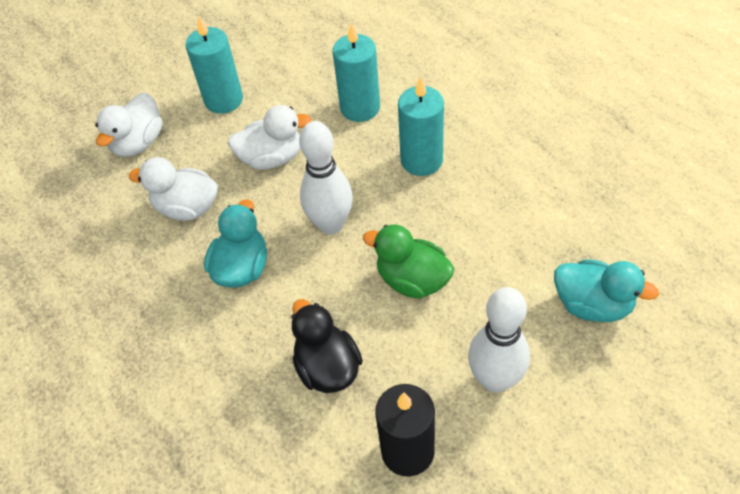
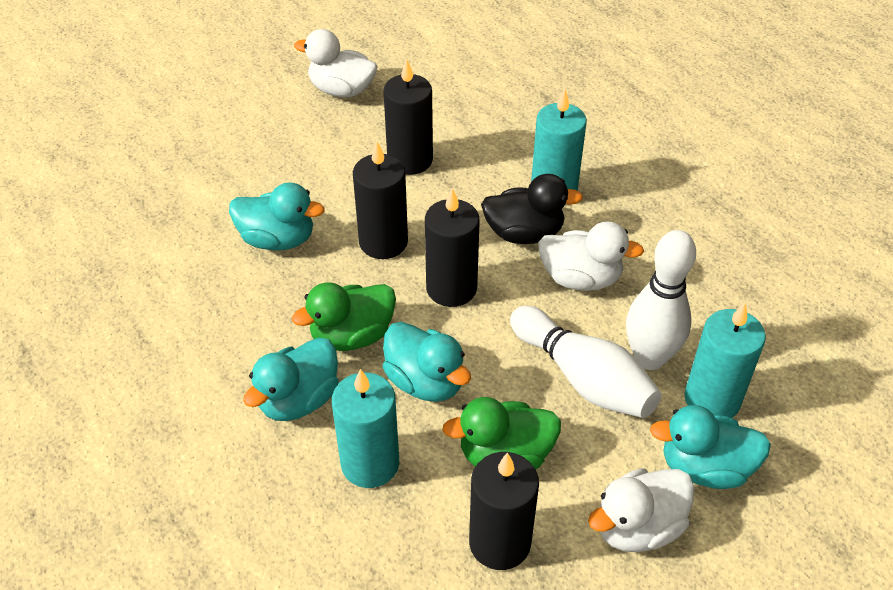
black candle: [375,384,435,477] = 1 -> [353,141,408,259] [383,59,433,175] [425,188,480,307] [469,452,539,570] = 4
green duck: [363,224,454,299] = 1 -> [292,282,396,351] [442,397,561,469] = 2
turquoise duck: [204,199,267,288] [554,259,659,322] = 2 -> [229,182,325,251] [243,338,339,421] [383,322,471,402] [650,405,771,489] = 4

